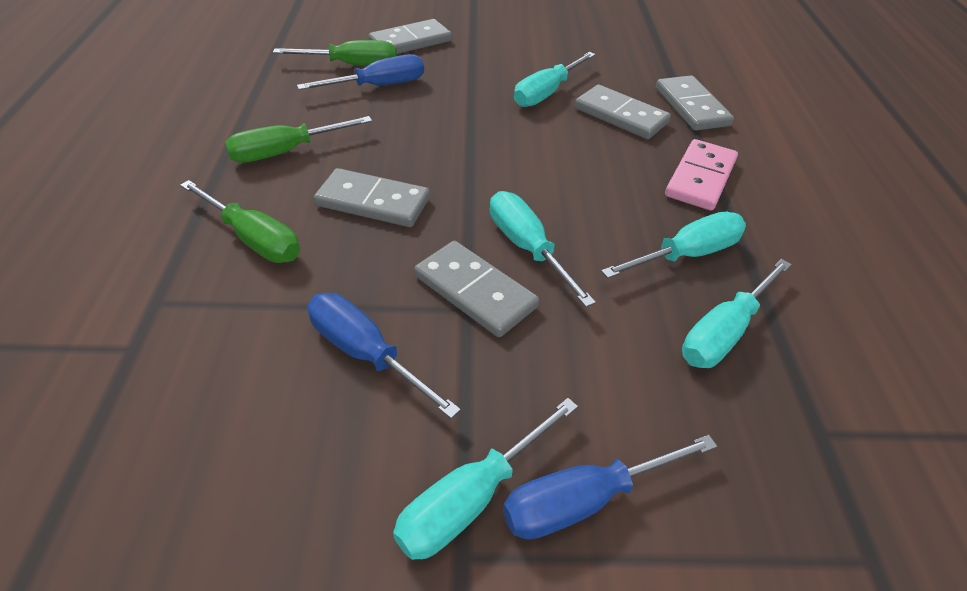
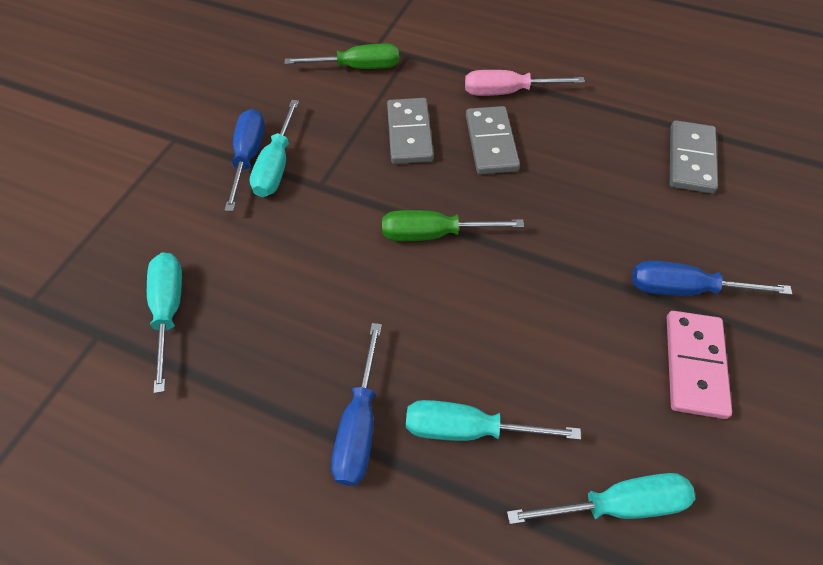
green screwdriver: [180,180,300,263] [225,116,372,163] [273,40,397,66] = 3 -> [284,44,399,69] [382,210,524,241] = 2
grey domino: [314,168,430,227] [368,19,452,54] [414,241,539,337] [575,84,671,139] [656,75,734,131] = 5 -> [387,98,434,164] [466,106,520,174] [670,120,718,194] = 3
pink screwdriver: none = 0 -> [465,70,585,96] = 1
turquoise screwdriver: [393,398,578,560] [490,191,596,307] [514,52,595,107] [601,212,746,278] [682,259,792,368] = 5 -> [147,252,182,394] [250,100,299,197] [406,400,581,441] [507,473,695,524] = 4

